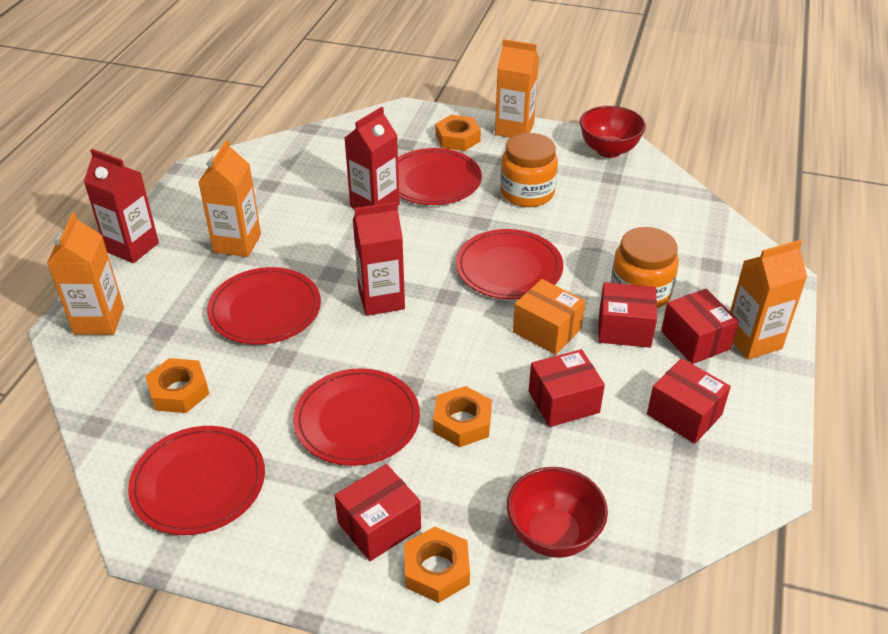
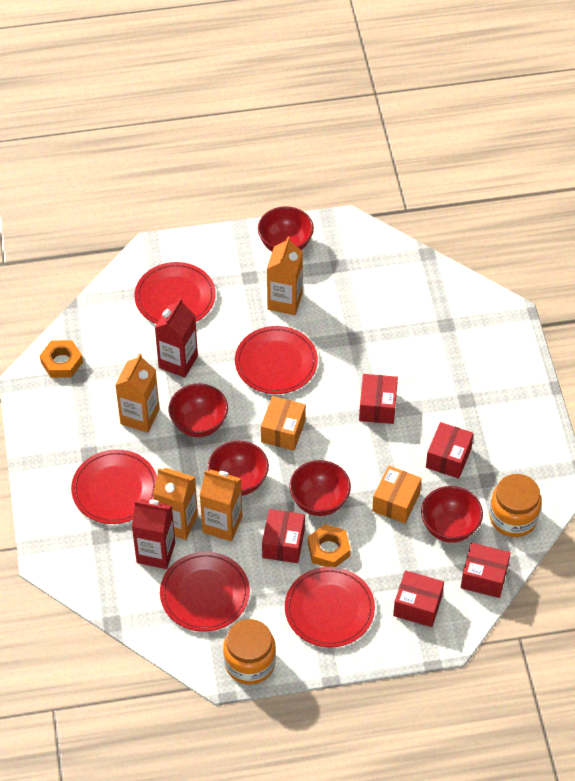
orange box: [513,279,585,355] = 1 -> [261,396,306,451] [372,466,422,524] = 2
orange nut: [145,358,209,413] [404,527,470,603] [433,386,492,447] [435,115,481,151] = 4 -> [40,340,83,378] [308,524,351,567] = 2
red bowl: [507,467,608,558] [580,106,646,158] = 2 -> [168,384,228,437] [208,441,269,496] [258,206,314,251] [289,460,351,516] [421,486,483,543] = 5
red carton: [83,149,159,263] [345,107,400,209] [353,202,405,316] = 3 -> [132,499,175,569] [155,298,198,378] = 2

